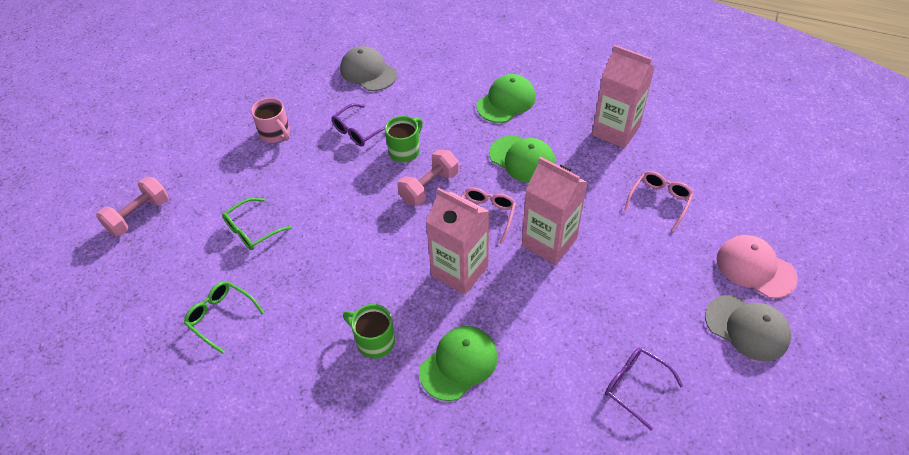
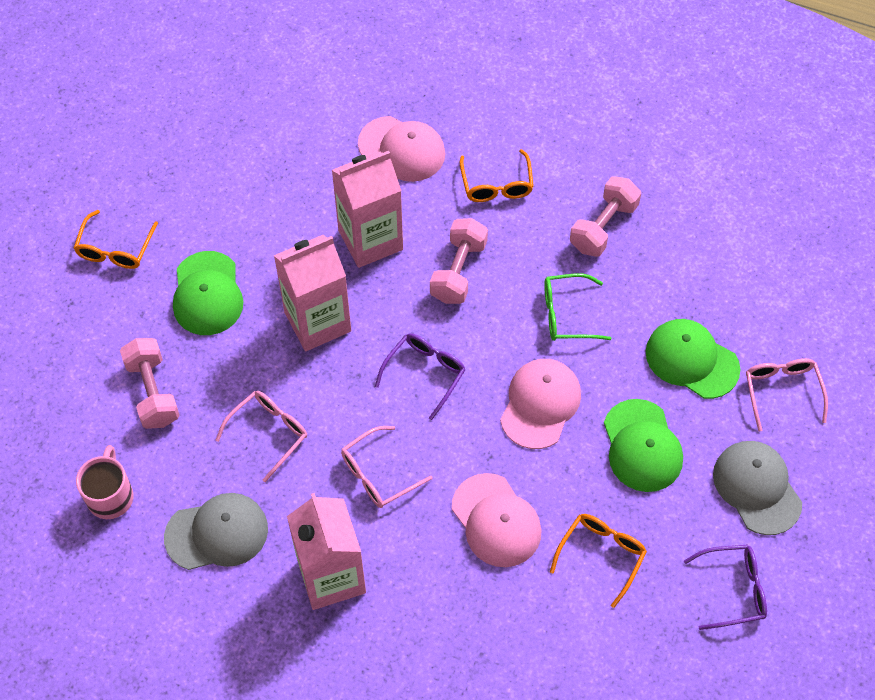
green glasses: [184,281,264,354] [222,198,292,250] = 2 -> [544,274,612,341] = 1
green mug: [343,304,395,358] [385,116,423,162] = 2 -> none = 0
orange glasses: none = 0 -> [74,210,158,269] [460,149,534,202] [550,514,647,608] = 3
pink cap: [717,235,798,299] = 1 -> [358,116,445,182] [452,473,542,567] [500,359,581,449] = 3
pink dumbbell: [96,177,169,236] [398,149,459,206] = 2 -> [120,338,180,429] [430,218,488,304] [570,176,641,257] = 3
pink glasses: [461,188,516,244] [624,171,694,232] = 2 -> [215,391,307,482] [341,426,433,508] [746,358,828,432] = 3

